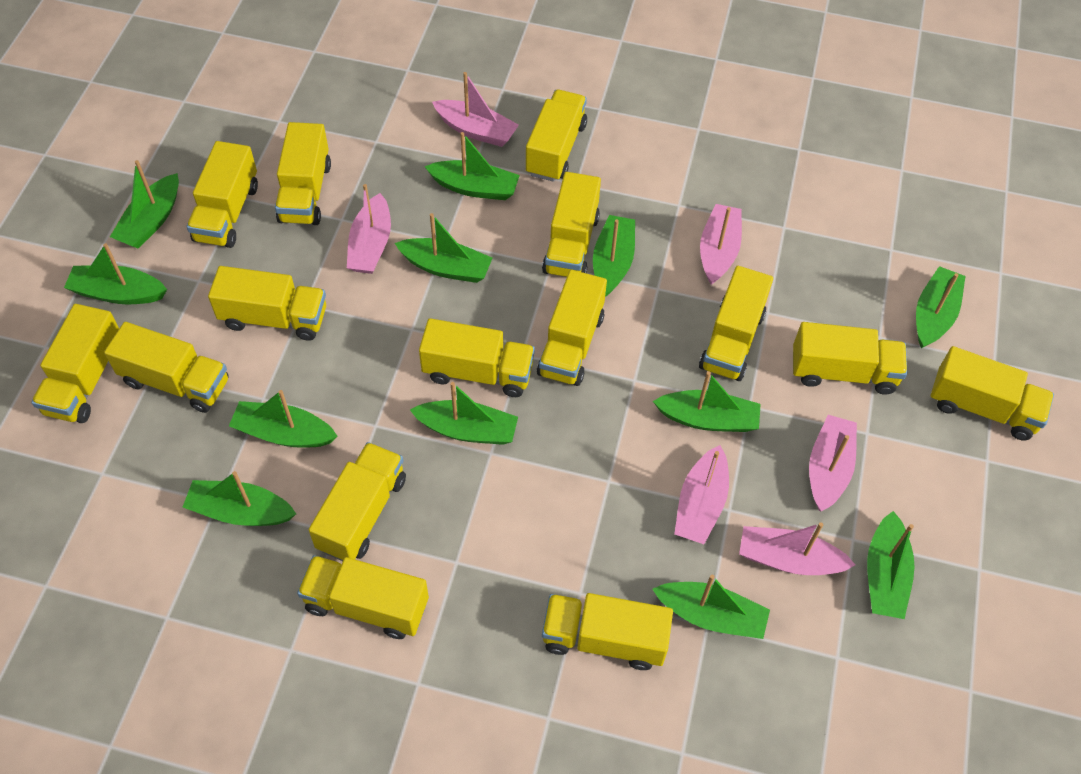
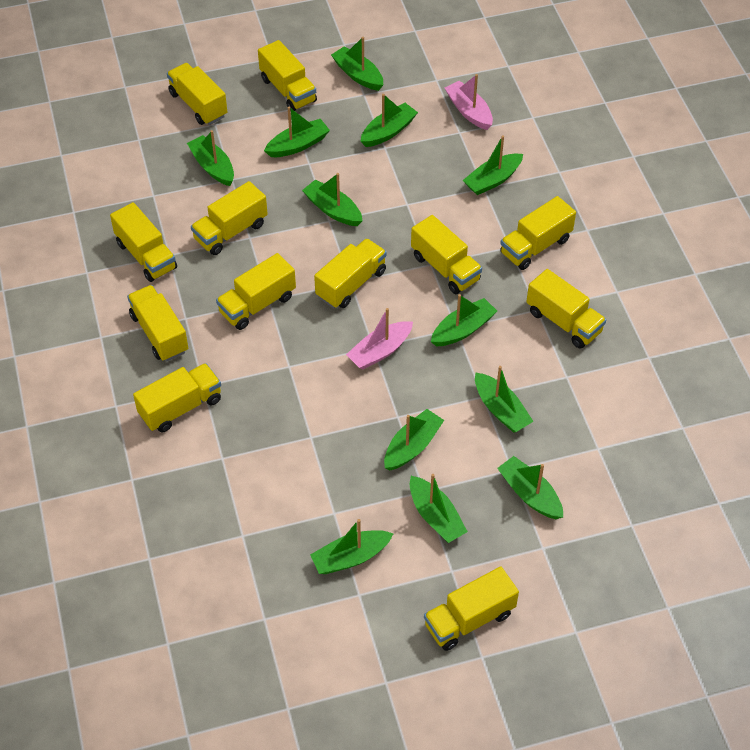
pink boat: [347,184,391,274] [432,72,519,147] [674,445,729,544] [700,204,742,285] [739,522,855,575] [809,415,857,511] = 6 -> [346,308,413,370] [445,74,493,130] = 2
yellow truck: [31,304,119,423] [104,322,229,413] [187,141,258,248] [208,266,326,341] [275,122,331,225] [297,555,429,639] [309,442,406,561] [419,318,535,397] [526,89,587,182] [537,270,607,386] [542,172,601,277] [542,593,673,670] [699,266,773,381] [793,322,907,395] [931,346,1054,441] = 15 -> [110,202,177,282] [127,285,188,361] [133,363,221,432] [167,63,227,125] [191,181,268,255] [216,253,296,330] [258,40,317,111] [314,238,387,308] [411,215,482,294] [424,566,519,651] [500,196,576,270] [526,269,606,349] = 12

